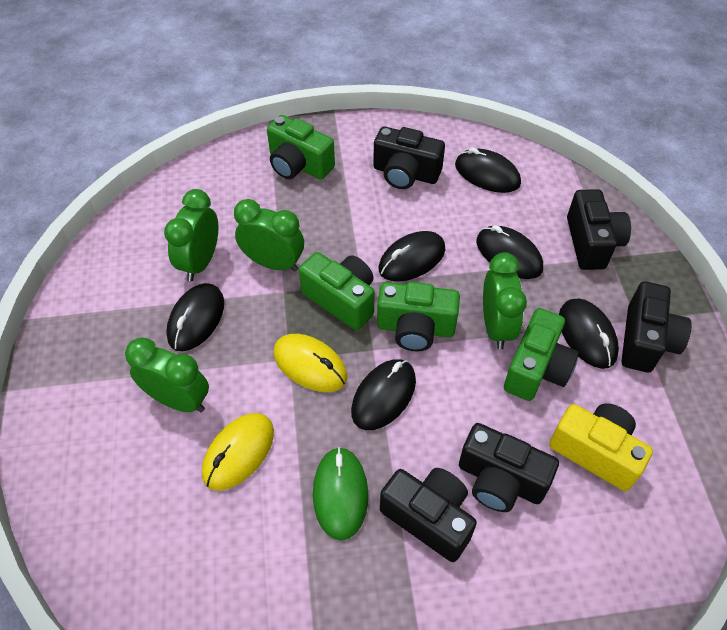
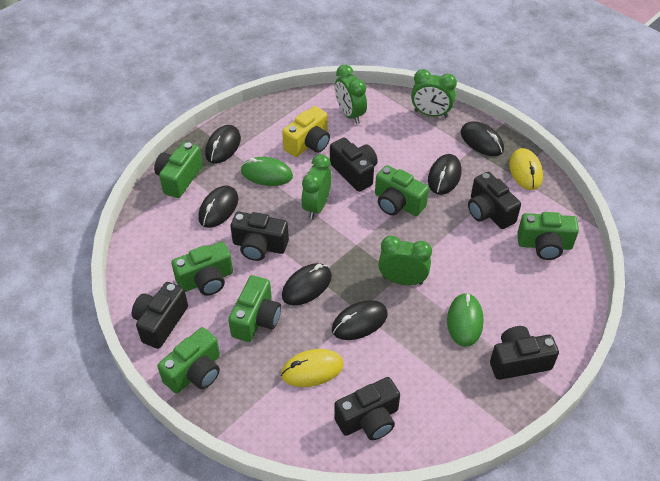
black camera: [373,126,445,189] [380,468,477,562] [459,423,559,512] [567,189,631,270] [622,281,691,373] = 5 -> [132,282,188,349] [230,212,289,261] [330,137,378,192] [334,377,400,440] [468,172,521,229] [490,326,559,380] = 6
green camera: [267,115,335,180] [299,252,375,330] [377,282,460,352] [504,308,579,401] = 4 -> [154,142,203,198] [158,327,220,394] [171,242,233,296] [228,275,281,342] [375,165,429,216] [517,212,579,260] = 6
green mouse: [313,447,368,541] = 1 -> [241,157,293,186] [447,293,484,347] = 2

